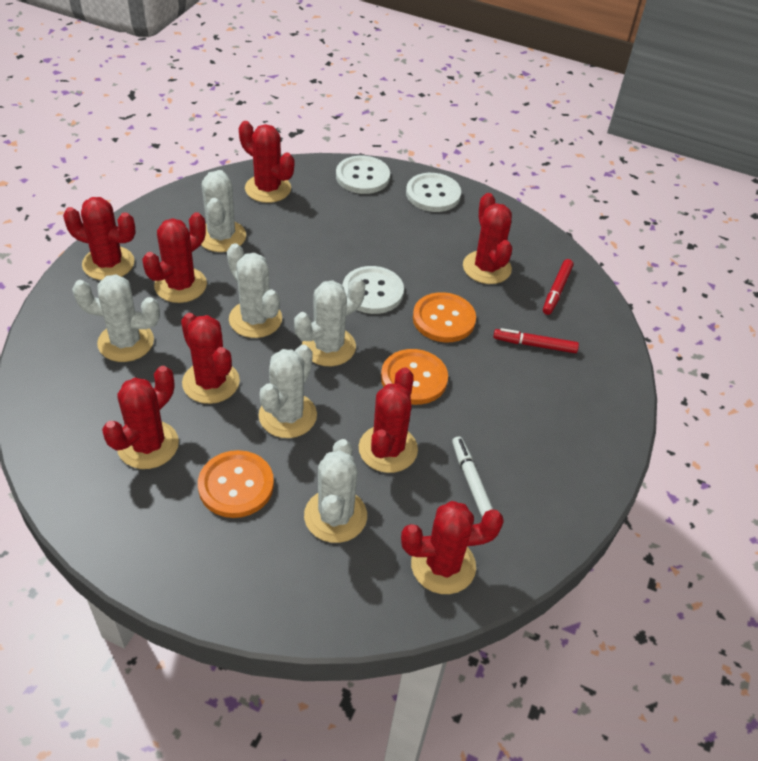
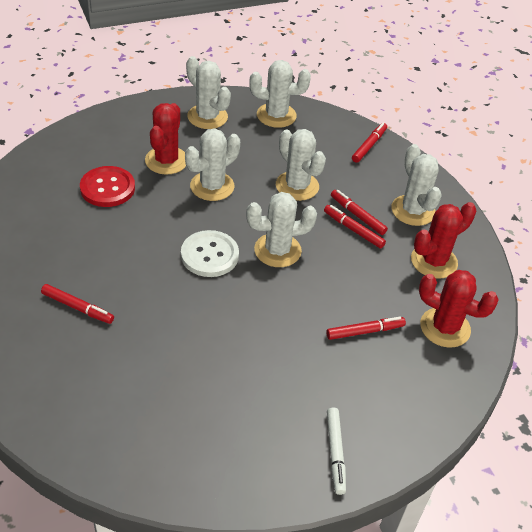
orange button: [198,450,274,518] [381,349,448,405] [413,292,476,342] = 3 -> none = 0
red button: none = 0 -> [80,166,135,207] = 1
red cactus: [63,197,136,280] [102,366,179,469] [142,212,207,303] [181,313,240,404] [239,121,294,203] [359,367,418,473] [401,501,504,594] [463,193,512,284] = 8 -> [145,103,186,175] [411,202,476,279] [419,270,499,348] = 3
red marker: [493,328,579,353] [543,259,574,315] = 2 -> [41,284,114,324] [324,205,386,248] [326,317,406,340] [331,190,388,235] [352,123,387,163] = 5
white button: [336,156,390,194] [342,266,404,314] [406,173,461,212] = 3 -> [181,230,239,277] = 1

